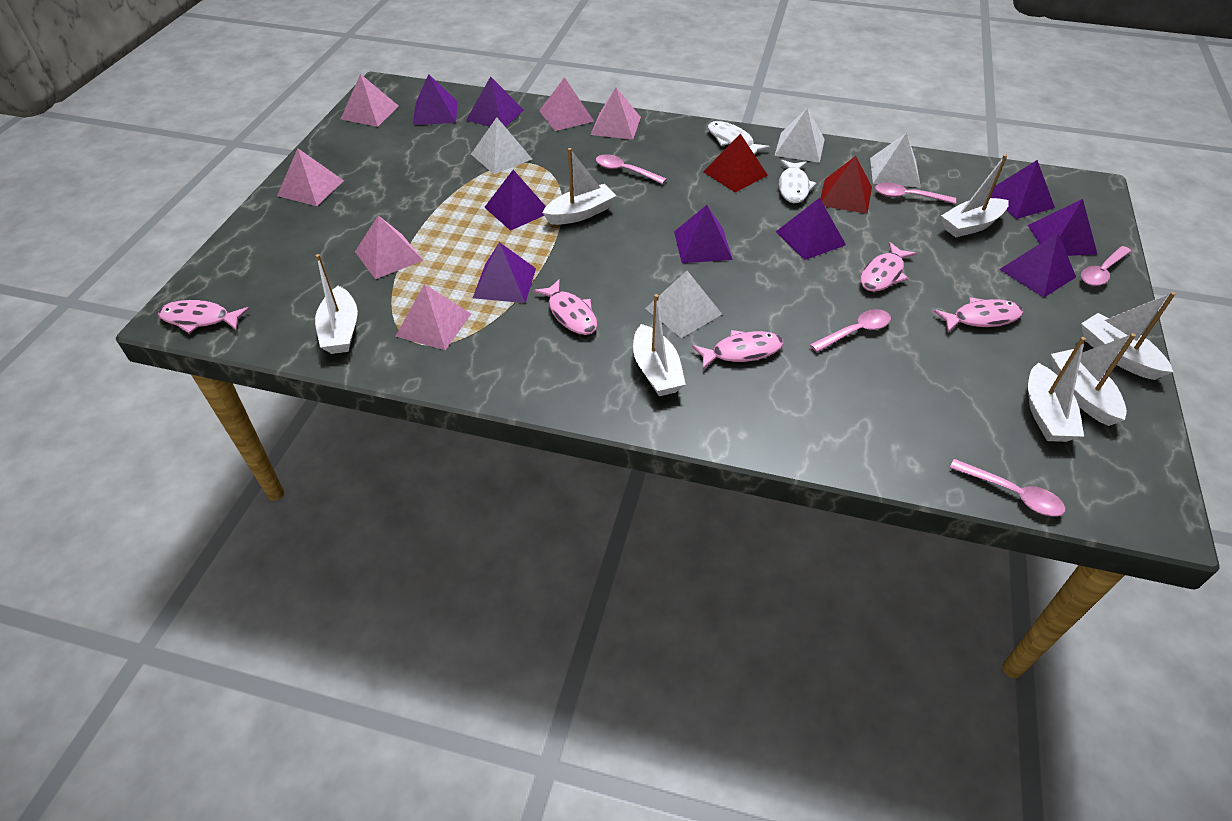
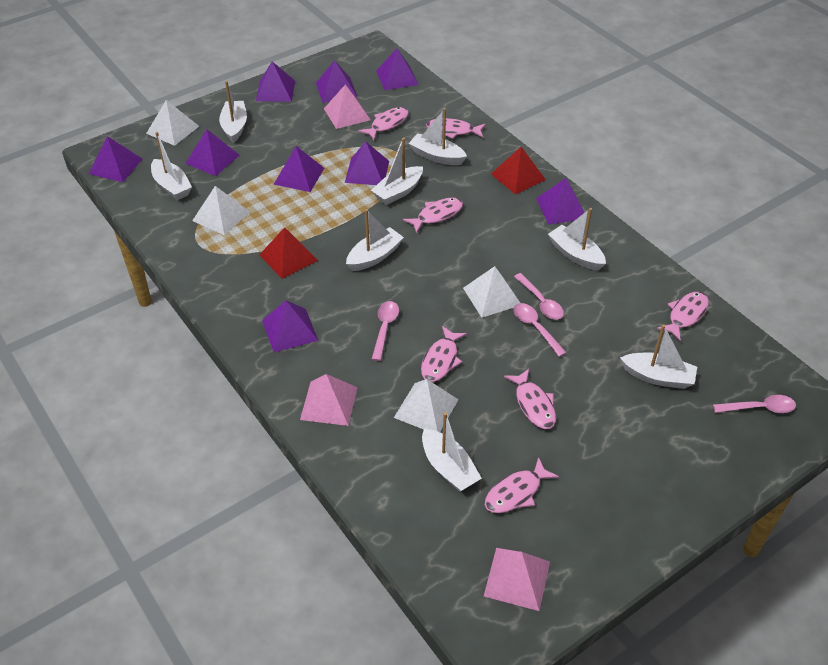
pink fish: [158,300,250,333] [533,279,597,335] [692,330,784,369] [860,242,917,292] [933,297,1024,332] = 5 -> [358,107,409,140] [403,197,463,233] [421,326,467,382] [426,118,486,139] [485,457,559,513] [504,369,556,429] [657,291,709,341] = 7
pink pyramid: [277,148,344,206] [341,74,399,127] [355,215,423,279] [395,284,471,350] [539,77,594,131] [591,87,641,140] = 6 -> [300,374,358,426] [324,84,371,129] [484,548,550,611] = 3
pink spoon: [596,154,667,184] [810,309,891,352] [875,182,956,204] [950,459,1065,517] [1081,246,1131,286] = 5 -> [372,301,399,361] [513,303,567,357] [514,273,564,320] [713,395,796,413] = 4
white boat: [315,254,358,354] [543,148,616,225] [633,294,686,396] [941,155,1009,238] [1028,337,1086,442] [1051,333,1136,426] [1081,292,1176,380] = 7 -> [151,132,192,200] [219,81,247,143] [346,209,404,271] [371,138,423,205] [408,108,467,165] [422,412,482,492] [548,208,606,271] [620,325,697,389] = 8
white fish: [708,121,770,155] [779,160,816,203] = 2 -> none = 0

